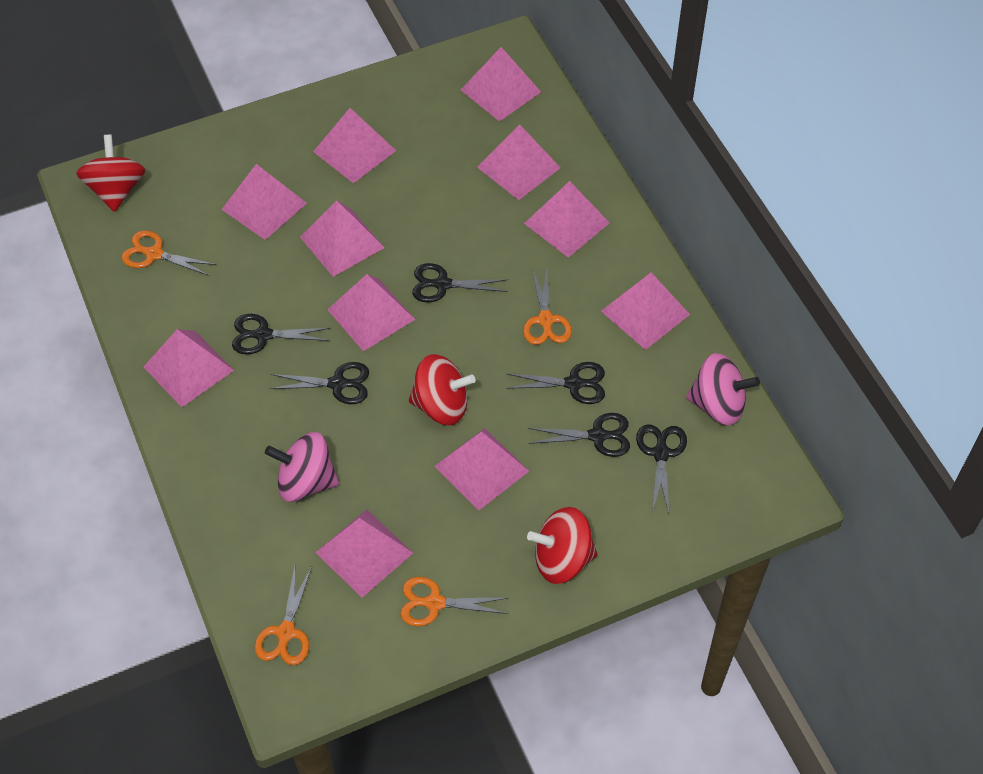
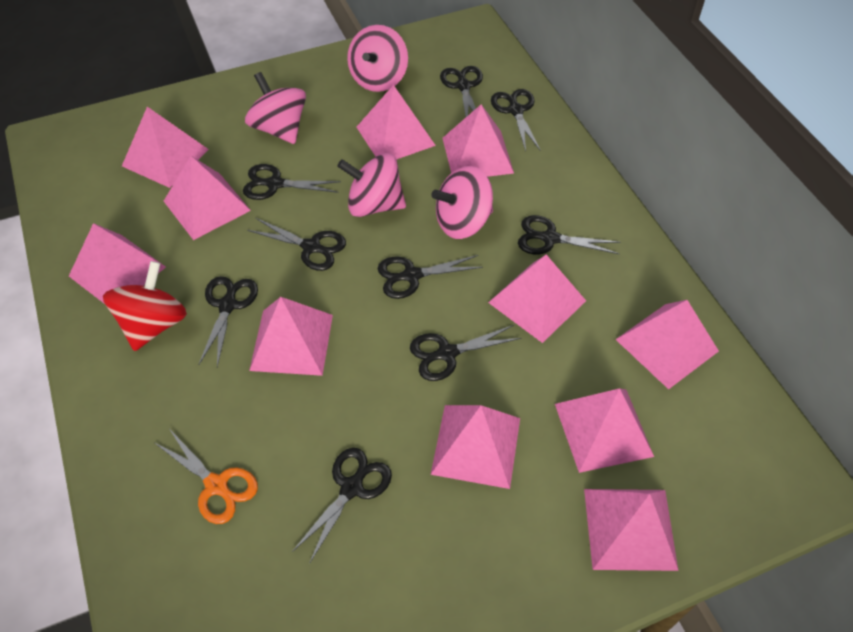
black scissors: [232,314,330,355] [269,362,369,404] [412,263,508,302] [506,362,605,404] [528,413,630,457] [636,424,687,513] = 6 -> [199,276,258,367] [243,164,341,200] [247,218,346,271] [292,448,392,564] [378,255,483,299] [410,325,521,381] [440,66,483,117] [491,89,540,151] [518,215,620,254] = 9
orange scissors: [121,230,216,276] [254,566,312,665] [400,577,508,626] [523,269,572,345] = 4 -> [155,430,258,524] = 1
pink spinning top: [265,432,339,502] [686,353,760,425] = 2 -> [245,72,306,144] [337,153,406,217] [347,25,408,92] [432,166,493,239] = 4
red spinning top: [76,135,145,212] [409,354,476,425] [527,507,598,584] = 3 -> [103,261,187,351] = 1

